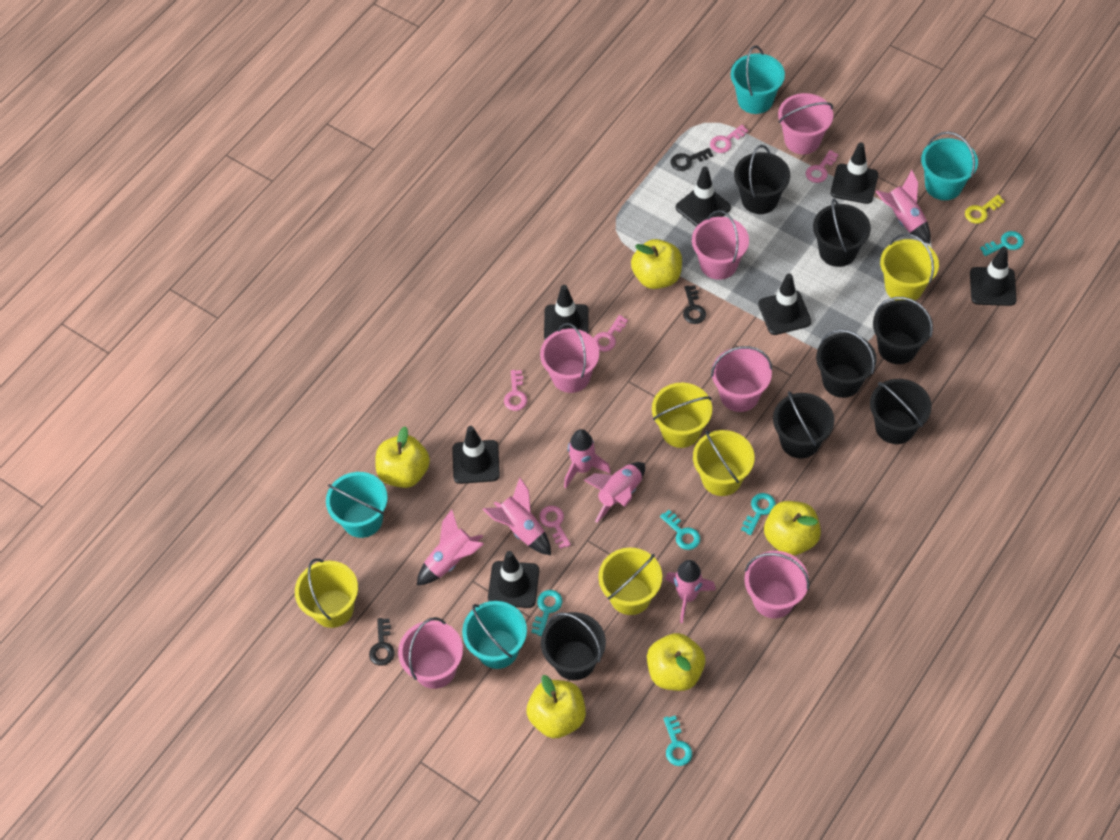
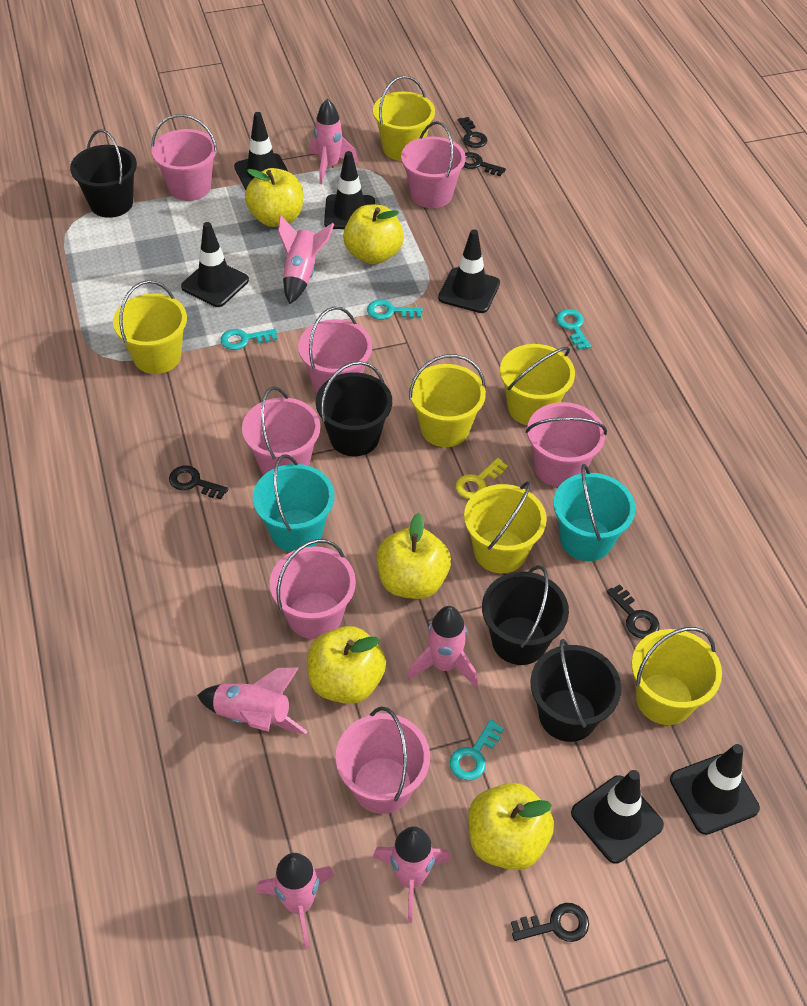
black bucket: [541,612,606,680] [734,145,790,214] [773,391,834,458] [813,198,871,267] [816,329,877,398] [870,379,932,444] [873,297,933,364] = 7 -> [70,129,137,218] [316,361,392,456] [482,565,569,665] [530,639,622,742] = 4
black key: [369,618,395,666] [671,148,713,171] [683,285,706,324] = 3 -> [169,466,228,499] [458,117,487,148] [463,152,506,176] [511,903,589,942] [607,584,660,639] = 5
black traffic cone: [452,426,500,484] [488,551,539,608] [544,285,589,340] [676,167,731,227] [758,274,811,335] [831,142,878,204] [970,247,1017,306] = 7 -> [181,222,249,307] [234,112,288,190] [324,151,375,229] [438,229,500,313] [571,770,664,863] [670,744,760,835] = 6
pink bucket: [398,617,463,689] [540,323,599,393] [692,210,749,280] [711,346,772,412] [745,551,810,618] [778,93,833,154] = 6 -> [151,114,217,201] [242,386,320,475] [270,539,356,639] [298,306,372,393] [336,707,430,814] [401,121,466,208] [526,402,607,487] = 7
pink key: [504,370,527,411] [539,506,571,549] [594,315,628,352] [710,125,748,153] [806,150,839,183] = 5 -> none = 0
turquoise bucket: [326,472,388,538] [462,601,527,669] [731,45,785,114] [921,131,978,200] = 4 -> [253,454,335,552] [553,464,635,561] = 2
turquoise key: [531,590,562,636] [660,510,701,550] [663,716,692,766] [741,493,776,535] [980,231,1024,256] = 5 -> [221,329,277,350] [367,300,423,320] [450,719,504,780] [556,309,591,350] = 4
yellow bucket: [295,558,358,628] [598,548,662,615] [652,383,712,448] [693,430,755,496] [880,233,939,301] = 5 -> [113,280,187,374] [373,76,435,161] [409,354,486,447] [464,481,547,573] [500,344,575,425] [631,627,722,725] = 6

